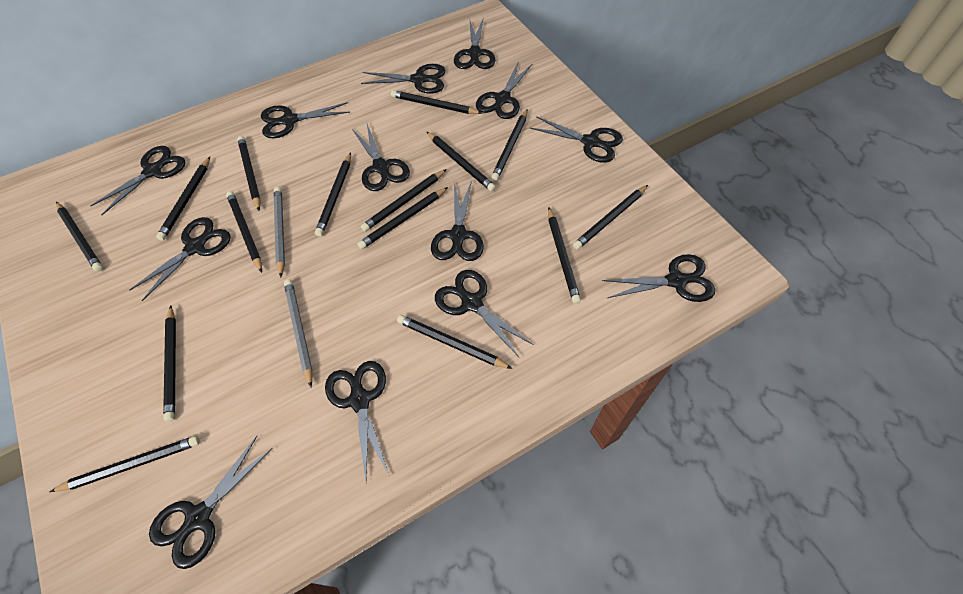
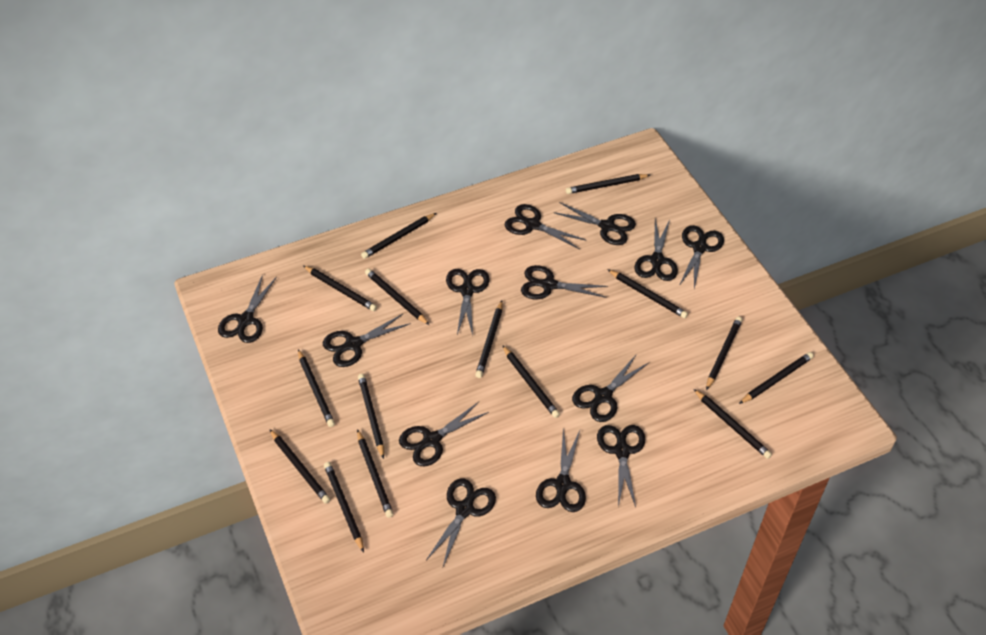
grey pencil: [274,187,285,277] [284,279,312,387] = 2 -> none = 0

